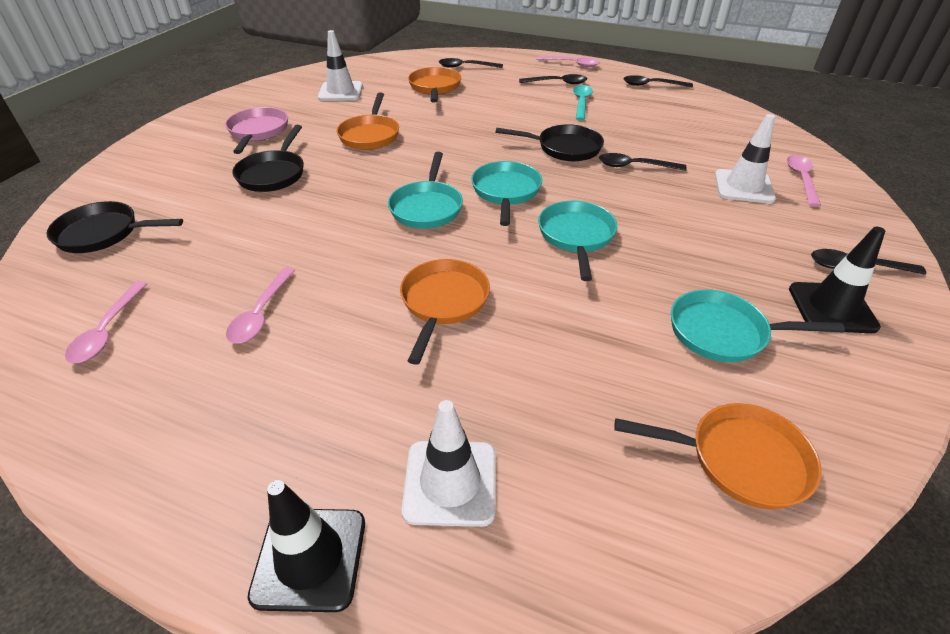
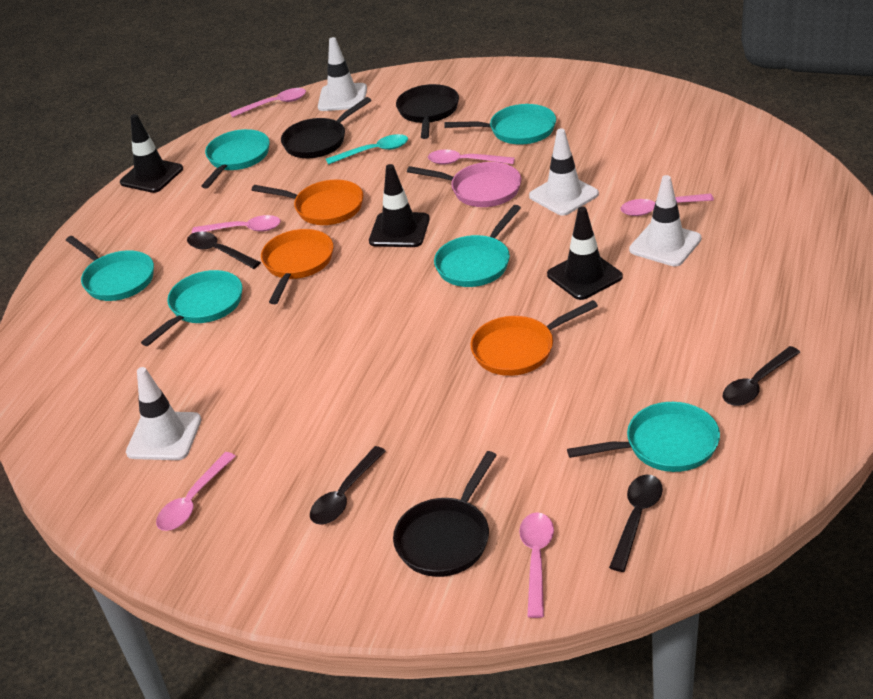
black spoon: [439,58,503,68] [519,74,587,84] [599,153,687,171] [624,75,693,87] [811,249,926,275] = 5 -> [187,232,261,269] [310,446,386,525] [609,475,663,572] [723,346,800,406] = 4
black traffic cone: [248,480,365,612] [789,227,885,333] = 2 -> [120,114,183,193] [369,164,430,247] [547,206,623,300] = 3
orange pan: [337,93,399,150] [400,259,490,365] [408,67,461,103] [614,403,822,509] = 4 -> [252,179,363,225] [261,229,333,304] [470,300,598,376] = 3
pink spoon: [65,281,147,363] [226,267,295,343] [536,56,600,67] [787,155,821,207] = 4 -> [156,452,236,531] [192,215,281,233] [230,88,306,118] [428,150,515,165] [519,512,554,618] [620,193,714,216] = 6
turquoise pan: [388,152,463,229] [471,161,542,226] [538,201,618,281] [671,289,845,362] = 4 -> [66,236,154,301] [141,270,242,346] [201,129,270,189] [434,205,521,287] [444,104,556,145] [567,402,720,472] = 6
white traffic cone: [318,30,363,101] [402,400,495,527] [715,114,776,203] = 3 -> [126,367,201,460] [318,37,367,111] [529,129,599,216] [629,175,702,266] = 4

